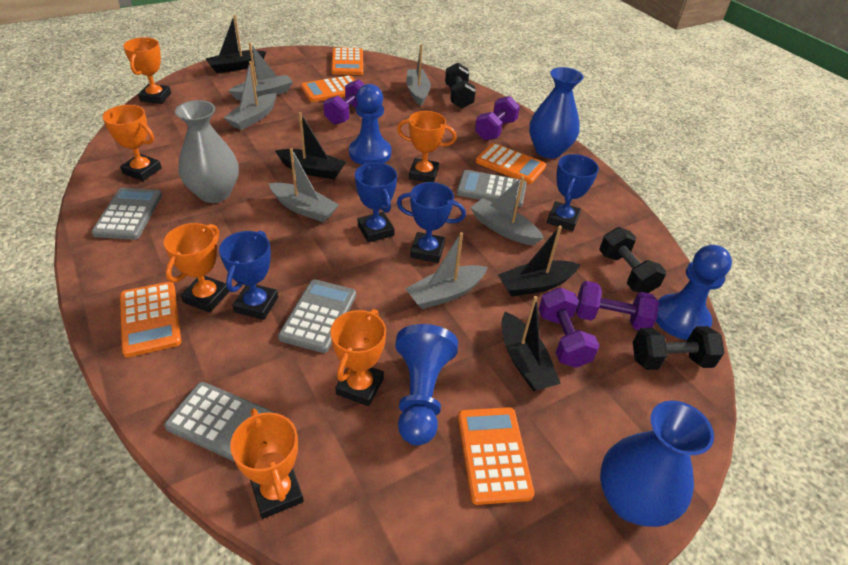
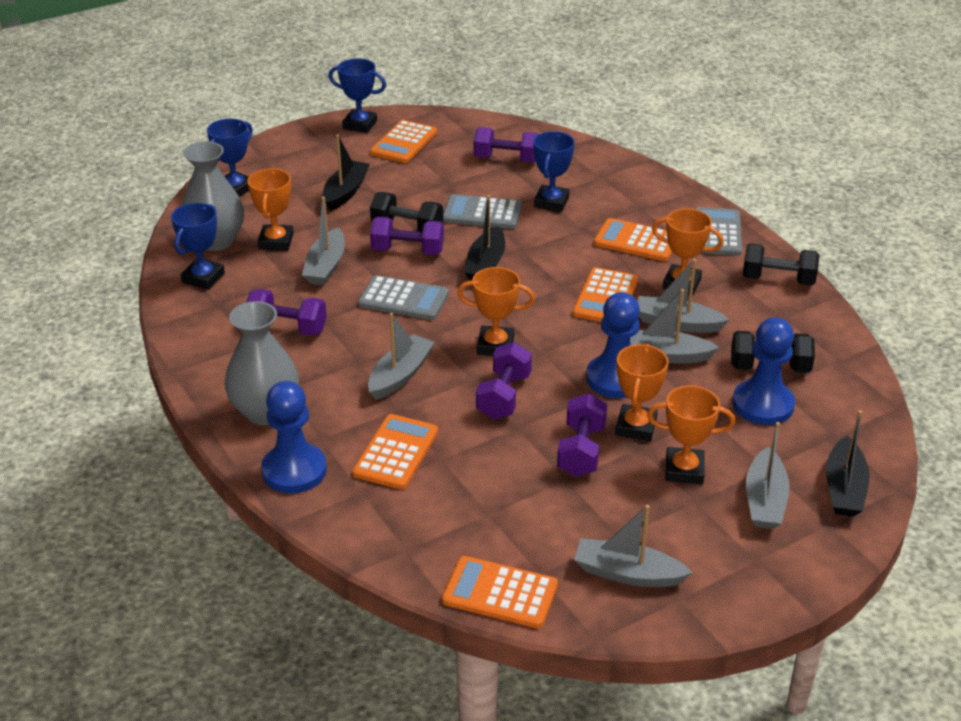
black boat: [206,15,266,73] [275,112,346,179] [498,226,581,297] [502,296,561,391] = 4 -> [323,134,370,211] [464,195,505,281] [826,410,870,517] = 3
blue vase: [529,67,584,158] [600,400,714,527] = 2 -> none = 0
grey calculator: [91,188,162,240] [164,382,276,462] [278,279,356,353] [457,170,527,207] = 4 -> [358,275,449,320] [443,194,522,229] [695,207,742,256] = 3
grey vase: [175,100,239,203] = 1 -> [182,141,244,251] [224,301,299,425] = 2
orange trophy: [102,105,162,181] [123,37,171,104] [164,223,229,313] [230,408,304,519] [330,309,386,406] [397,111,457,182] = 6 -> [247,168,294,250] [457,267,535,356] [615,344,668,441] [647,386,735,484] [652,208,724,296] = 5
purple dumbbell: [323,80,365,125] [475,96,520,141] [538,287,600,368] [576,281,659,330] = 4 -> [246,289,327,336] [370,217,444,255] [474,127,539,162] [476,342,532,419] [557,393,607,477] = 5

